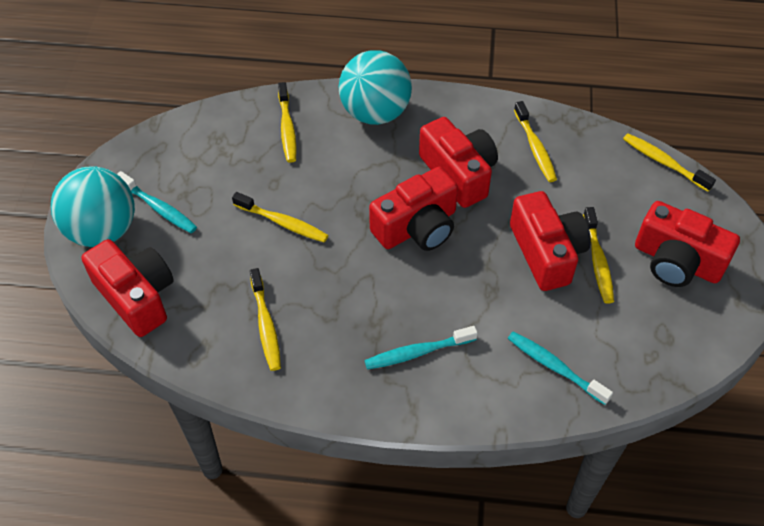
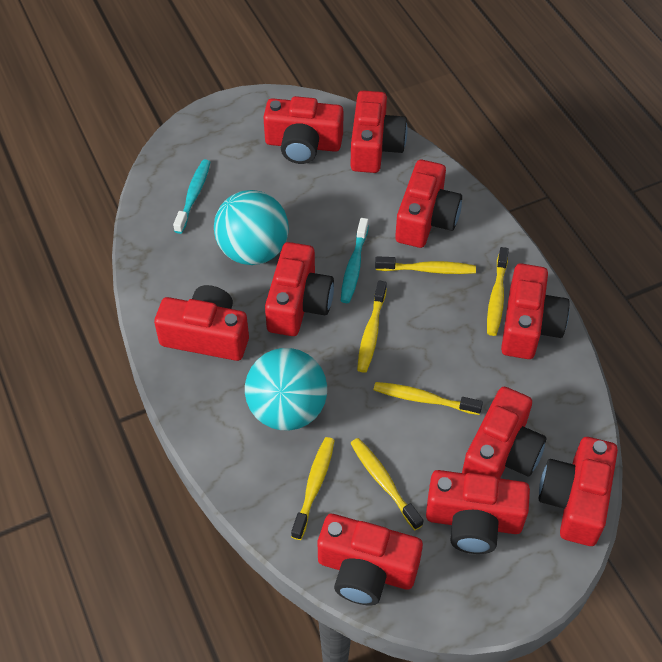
red camera: [81,239,174,337] [369,167,458,251] [419,117,498,208] [510,191,591,291] [635,201,740,287] = 5 -> [154,285,249,361] [263,96,343,164] [265,242,334,336] [318,514,423,605] [351,90,408,173] [395,160,462,248] [426,470,530,554] [462,387,546,478] [501,263,570,359] [539,437,618,546] = 10
turquoise toothbrush: [117,171,197,233] [364,326,478,369] [508,331,613,405] = 3 -> [173,159,210,234] [341,218,369,303] = 2

